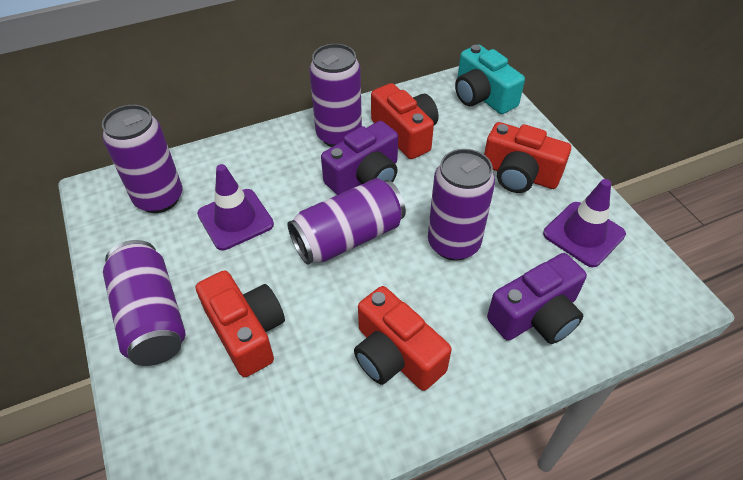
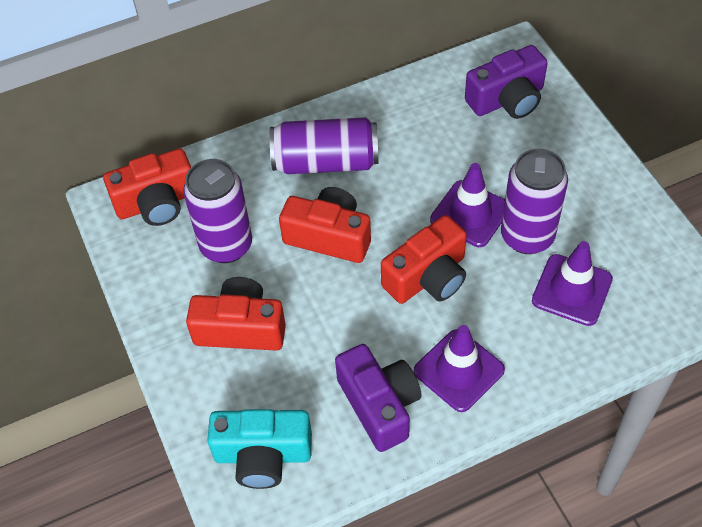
purple can: [102,105,183,213] [103,240,185,366] [288,178,406,265] [309,44,362,147] [428,149,495,261] = 5 -> [183,159,252,263] [269,117,378,174] [501,149,568,254] = 3
purple traffic cone: [197,164,274,250] [543,179,626,267] = 2 -> [414,325,505,412] [430,163,505,247] [532,241,613,326] = 3

